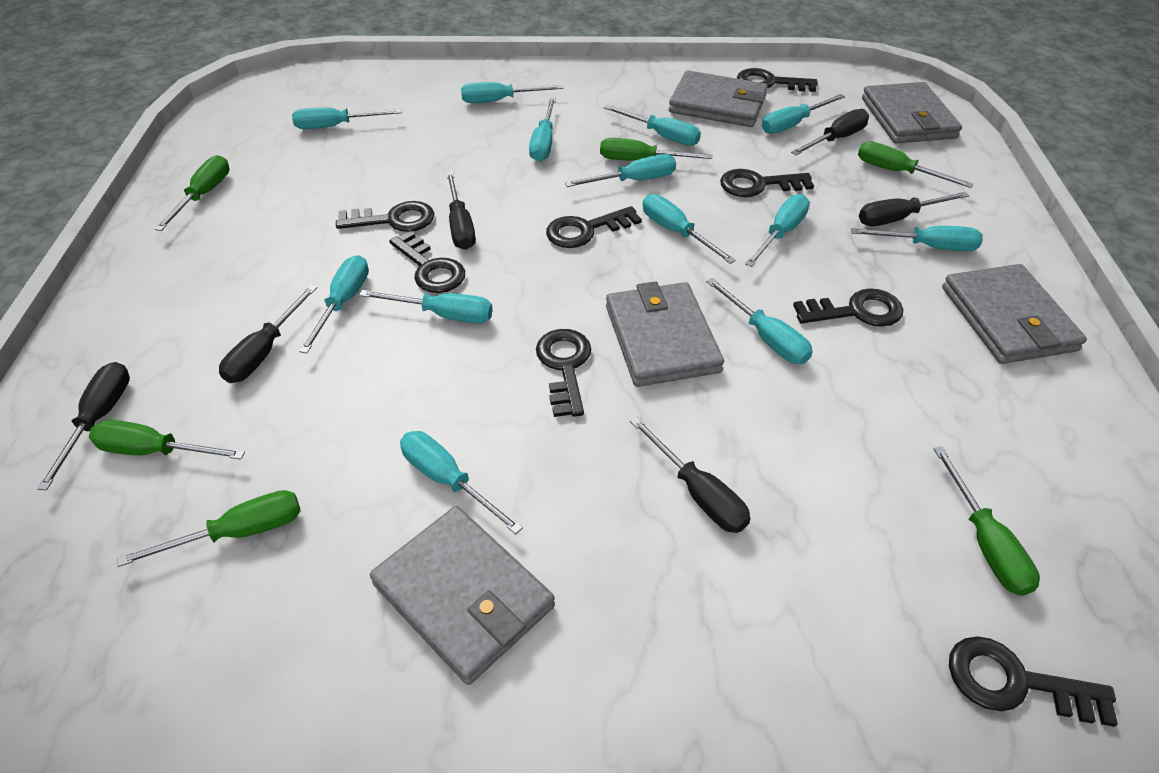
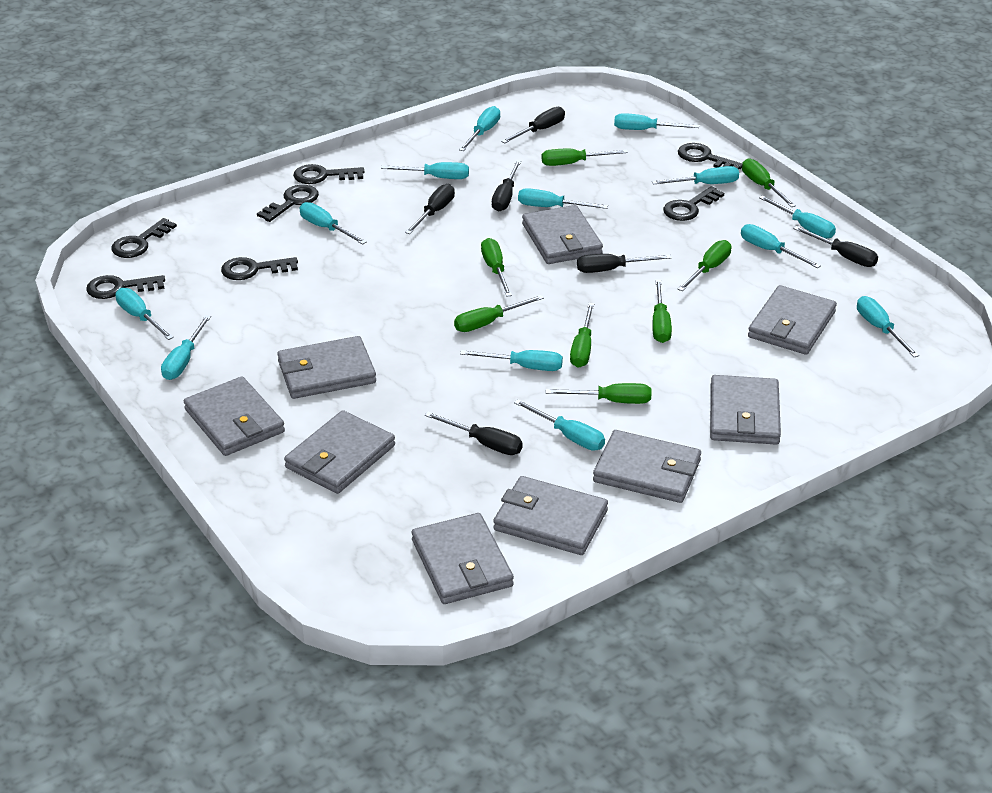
black key: [336,201,434,232] [389,231,465,293] [536,329,591,417] [546,206,642,248] [720,169,814,197] [737,68,818,92] [793,288,903,327] [949,636,1118,727] = 8 -> [86,275,165,299] [111,218,177,258] [221,257,298,280] [257,185,319,222] [293,164,364,184] [663,186,724,221] [678,143,742,170] = 7
green screwdriver: [89,420,245,460] [117,490,300,567] [155,155,230,231] [600,138,712,161] [858,141,974,188] [934,447,1040,596] = 6 -> [454,295,544,332] [481,238,512,297] [542,149,628,166] [546,383,651,404] [570,303,594,368] [652,280,672,343] [678,240,731,291] [742,158,796,207] = 8
grey wallet: [370,506,555,685] [606,281,724,387] [669,70,768,127] [862,82,962,143] [942,264,1087,364] = 5 -> [184,377,285,456] [277,336,376,399] [284,410,395,494] [412,513,514,604] [493,476,608,555] [522,205,603,264] [593,430,701,503] [710,375,781,445] [748,285,837,355] = 9

